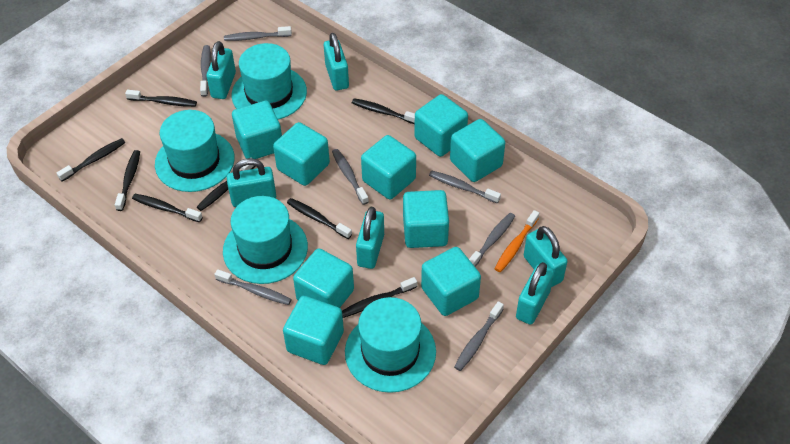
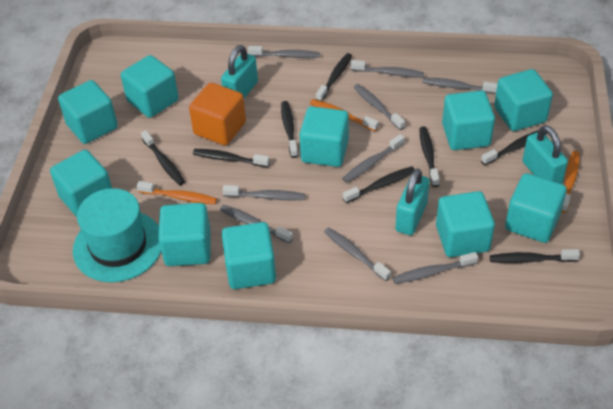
grey toothbrush: [200,45,211,97] [215,269,292,305] [224,26,292,41] [332,149,369,205] [429,171,501,204] [454,301,504,371] [469,213,515,267] = 7 -> [220,205,293,243] [223,185,305,201] [248,46,320,58] [324,228,391,281] [342,134,405,183] [351,60,424,78] [354,84,405,130] [392,252,478,284] [423,78,498,94] = 9
orange cube: none = 0 -> [189,83,246,145] = 1
orange toothbrush: [495,210,539,272] = 1 -> [137,181,217,204] [310,99,379,131] [561,151,580,213] = 3
turquoise cube: [232,101,282,159] [273,122,330,186] [283,296,344,365] [293,249,354,308] [361,135,416,199] [403,190,449,248] [414,94,468,157] [421,247,481,316] [450,119,505,182] = 9 -> [50,150,112,217] [58,80,118,144] [121,55,179,118] [158,203,211,266] [222,222,276,289] [300,106,349,167] [436,191,495,257] [442,91,495,150] [494,69,553,131] [505,173,567,243] = 10
turquoise hat: [155,110,235,192] [223,196,308,284] [232,43,307,120] [345,297,436,393] = 4 -> [73,188,161,282] = 1
turquoise padlock: [206,41,236,99] [226,158,276,207] [324,33,349,91] [356,207,384,269] [516,262,554,325] [524,226,567,287] = 6 -> [221,45,258,98] [395,168,430,235] [523,125,568,184] = 3

